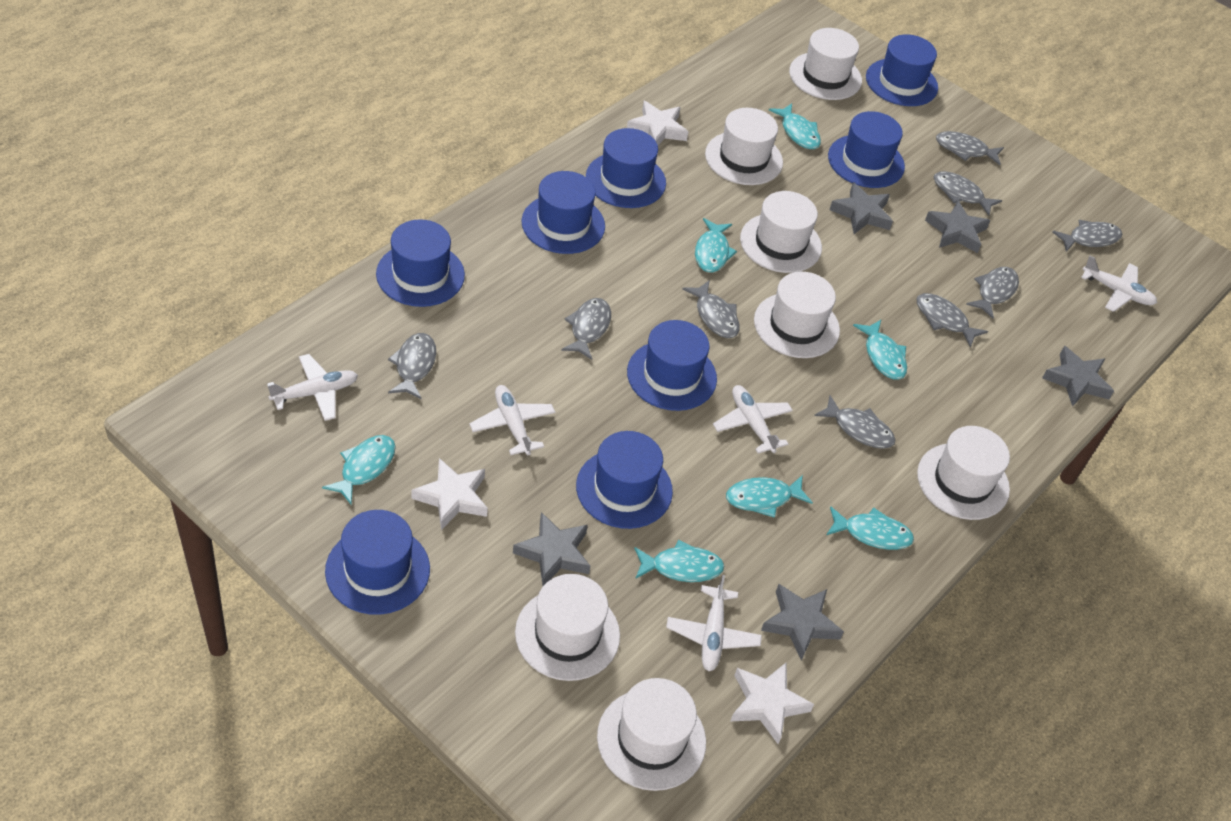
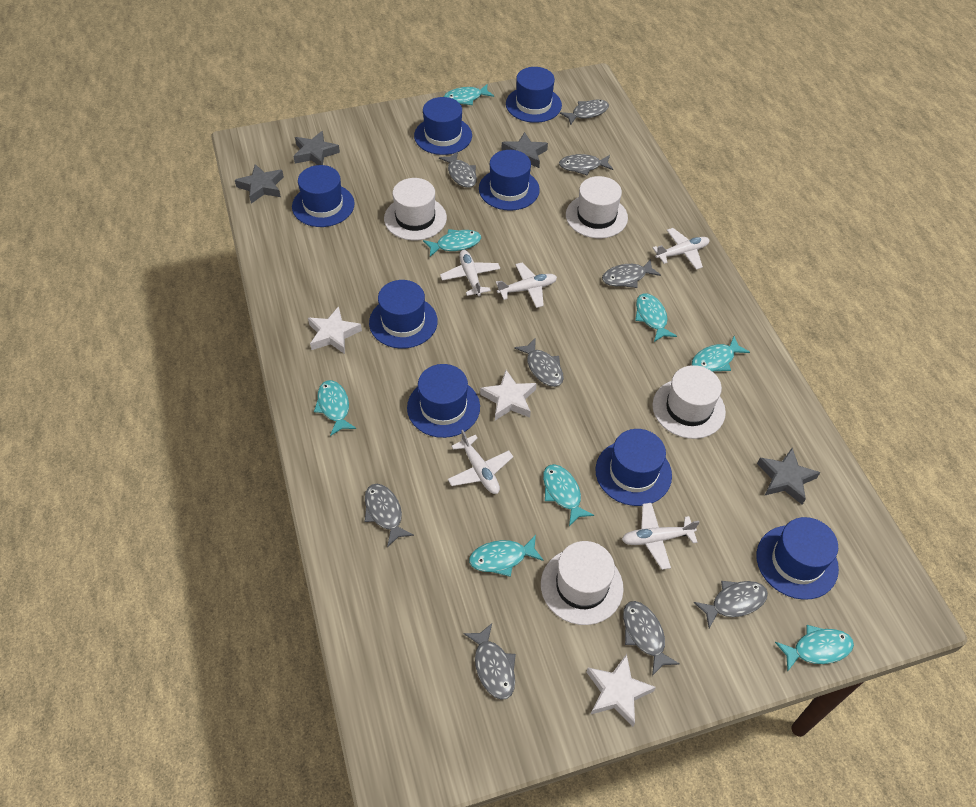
grey star: [513,512,590,586] [761,584,844,660] [830,182,893,234] [925,201,990,253] [1042,346,1114,407] = 5 -> [235,164,284,204] [293,131,340,165] [501,132,548,168] [757,448,820,505] = 4
turquoise fish: [322,435,396,505] [634,539,724,582] [695,218,737,272] [726,475,813,518] [769,103,821,149] [827,506,914,550] [853,320,907,380] = 7 -> [314,380,356,436] [423,229,481,257] [444,84,494,105] [469,535,544,577] [543,464,594,526] [635,293,677,342] [692,336,750,372] [775,625,854,672] = 8
white hat: [515,574,620,681] [597,678,706,791] [705,108,783,185] [740,191,822,273] [754,272,840,358] [789,28,862,100] [917,426,1010,520] = 7 -> [384,178,447,240] [541,541,624,625] [566,176,628,238] [652,365,726,439] = 4

